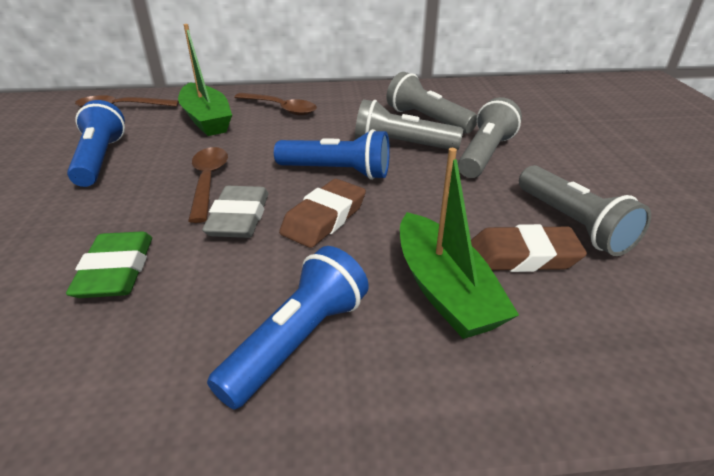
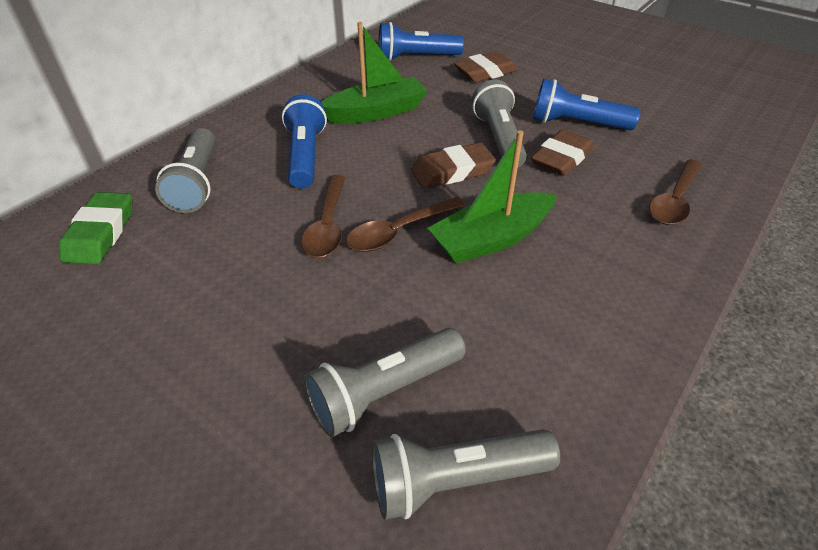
brown eraser: [279,179,366,248] [471,224,587,272] = 2 -> [411,143,496,188] [454,51,518,82] [531,129,594,176] = 3
grey eraser: [202,186,268,238] = 1 -> none = 0

